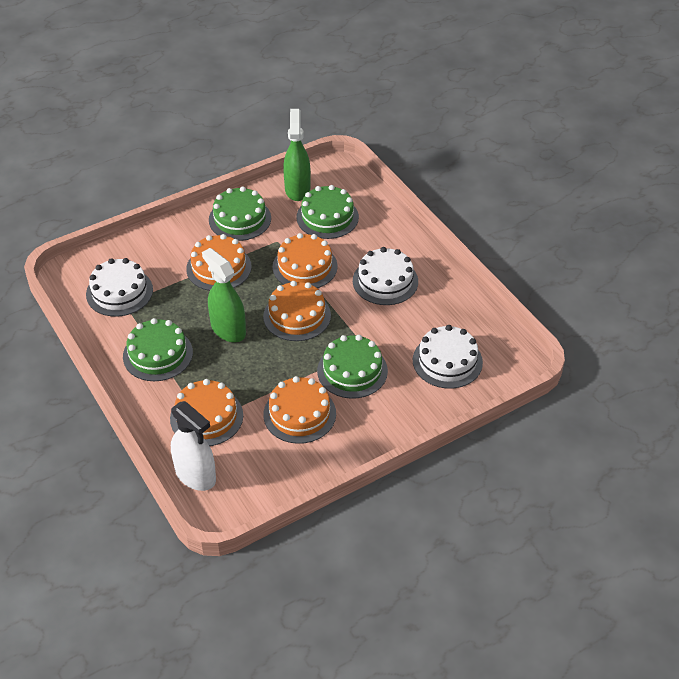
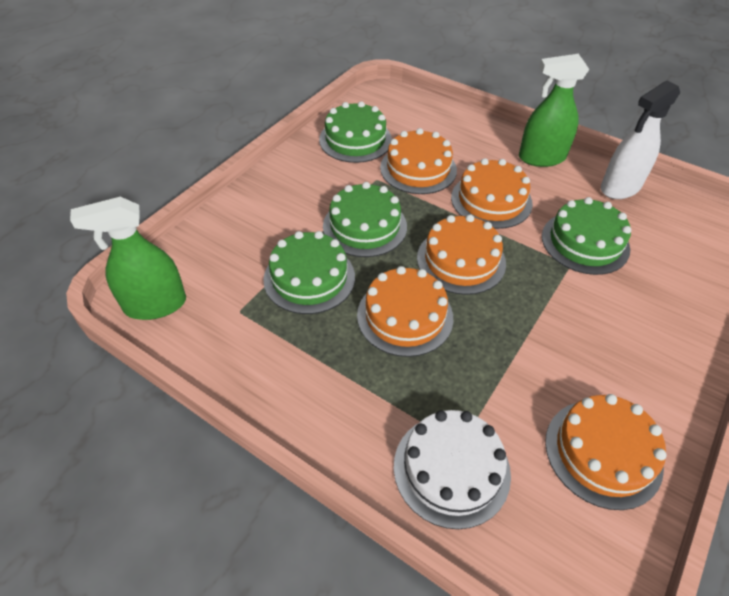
white cake: [86,258,153,317] [353,247,418,305] [413,325,483,389] = 3 -> [394,410,511,529] = 1

